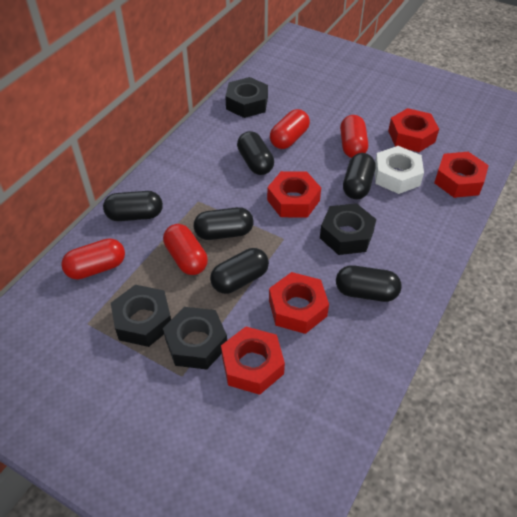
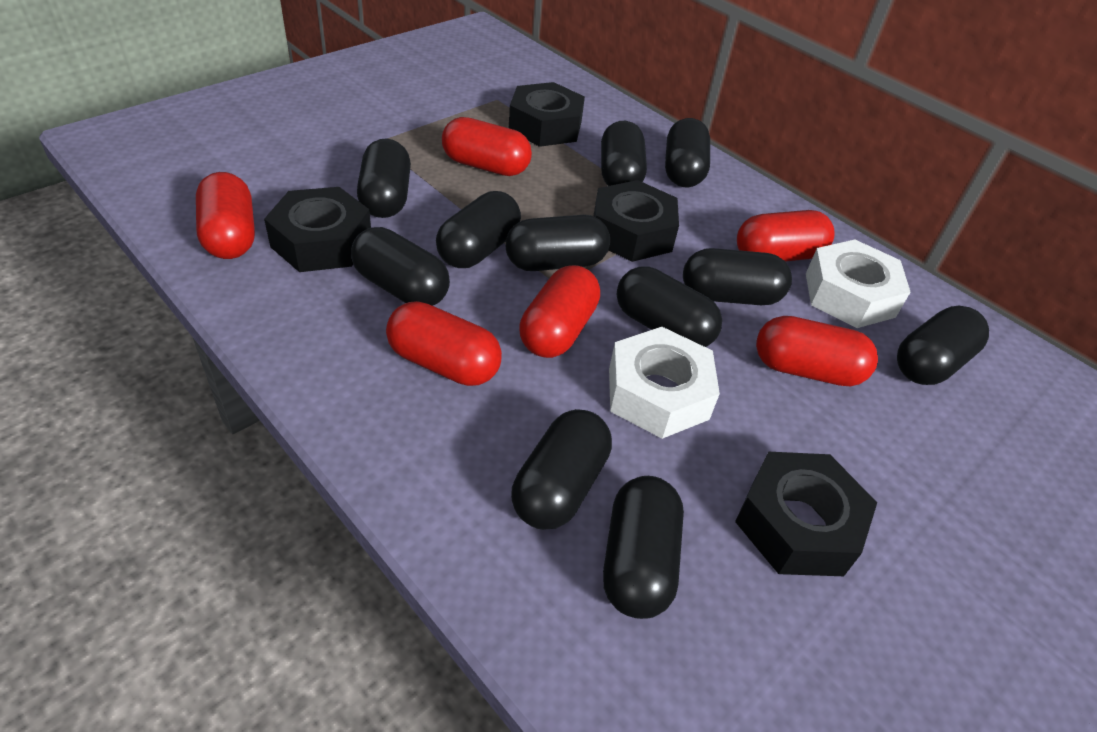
black capsule: [103,191,163,221] [194,207,253,240] [210,248,269,294] [237,131,274,175] [336,265,402,302] [343,153,375,199] = 6 -> [351,227,450,306] [357,138,411,218] [436,191,521,268] [505,215,610,271] [511,409,612,530] [601,121,647,186] [603,476,684,619] [617,267,722,347] [665,118,710,187] [683,248,792,305] [897,306,989,385] = 11
red capsule: [61,238,125,280] [163,224,208,275] [270,109,310,149] [340,115,368,158] = 4 -> [196,172,255,259] [386,301,502,386] [442,117,532,176] [519,265,600,358] [737,210,835,262] [756,316,878,386] = 6
red nut: [221,327,285,395] [267,171,321,218] [269,272,329,334] [388,108,439,152] [434,152,489,198] = 5 -> none = 0
white nut: [375,146,424,194] = 1 -> [609,327,720,439] [806,240,910,328] = 2

